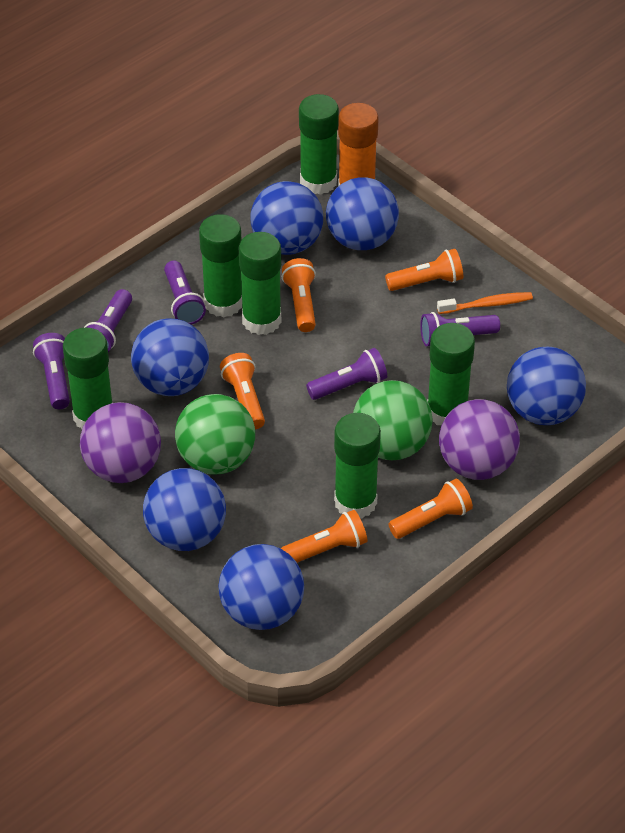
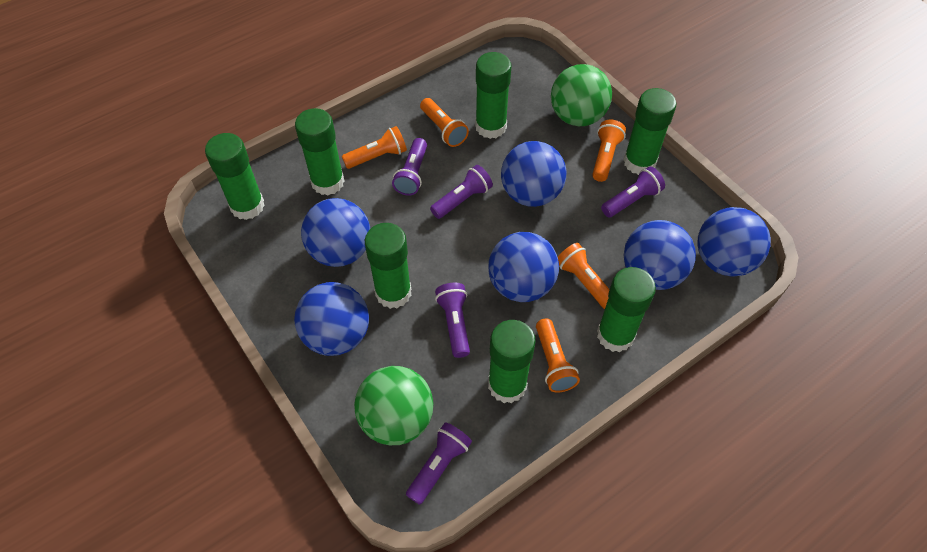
green glue stick: [63,327,113,429] [199,214,242,317] [239,232,281,335] [299,94,339,195] [334,413,381,518] [427,323,475,425] = 6 -> [205,133,265,220] [295,108,345,195] [365,223,411,309] [475,52,512,139] [488,320,536,404] [597,267,656,352] [624,88,676,175] = 7
orange glue stick: [338,103,379,186] = 1 -> none = 0
orange toothbrush: [437,292,533,314] = 1 -> none = 0
purple ball: [80,402,161,483] [439,399,520,480] = 2 -> none = 0

